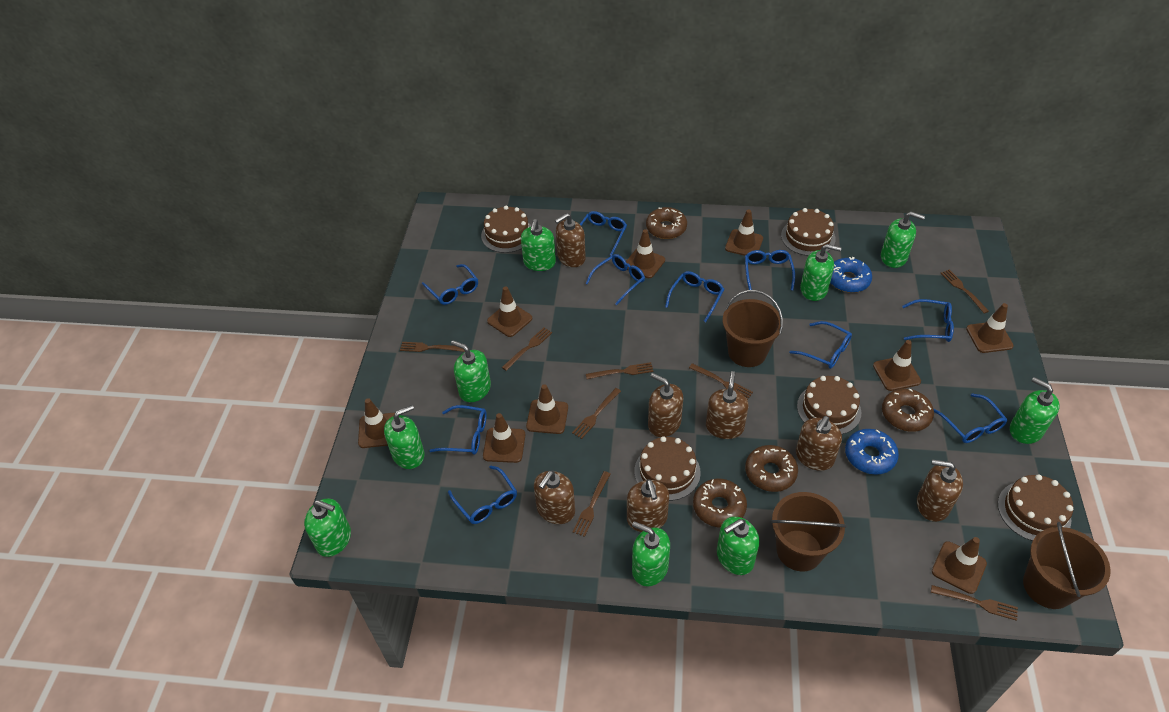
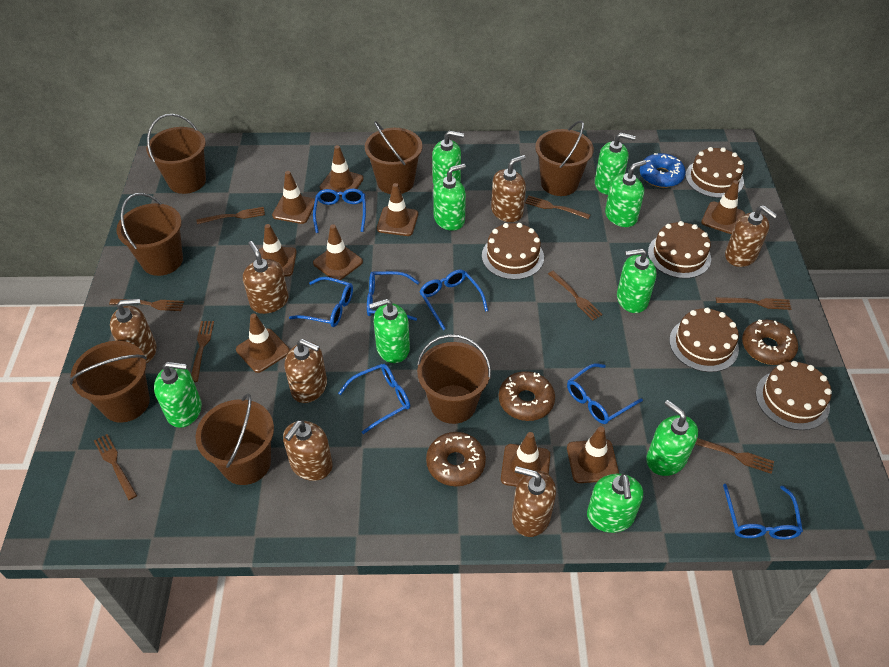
blue donut: [830,257,872,293] [845,429,899,475] = 2 -> [640,153,686,188] = 1
blue glasses: [422,264,478,305] [430,405,487,455] [448,466,517,524] [580,211,627,256] [585,254,645,305] [665,271,724,322] [745,250,795,291] [789,321,852,369] [902,299,954,342] [934,393,1007,443] = 10 -> [289,277,353,327] [313,188,366,233] [338,364,410,434] [367,271,419,321] [419,270,488,330] [567,363,643,424] [723,484,803,540] = 7
brown bucket: [723,290,783,367] [771,492,847,571] [1023,522,1111,609] = 3 -> [69,341,150,423] [116,193,183,276] [146,114,206,194] [195,393,274,485] [365,121,423,194] [417,334,491,424] [535,120,594,196] = 7
brown donut: [646,207,687,239] [693,479,747,528] [745,445,798,492] [882,389,934,432] = 4 -> [426,432,486,486] [499,371,555,421] [742,320,798,365] = 3

